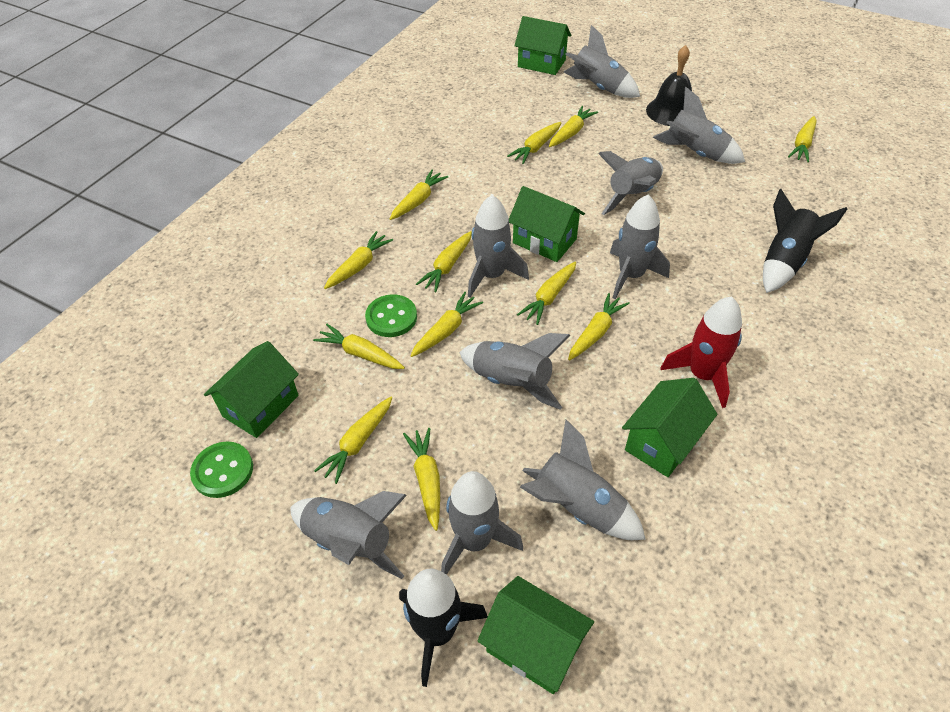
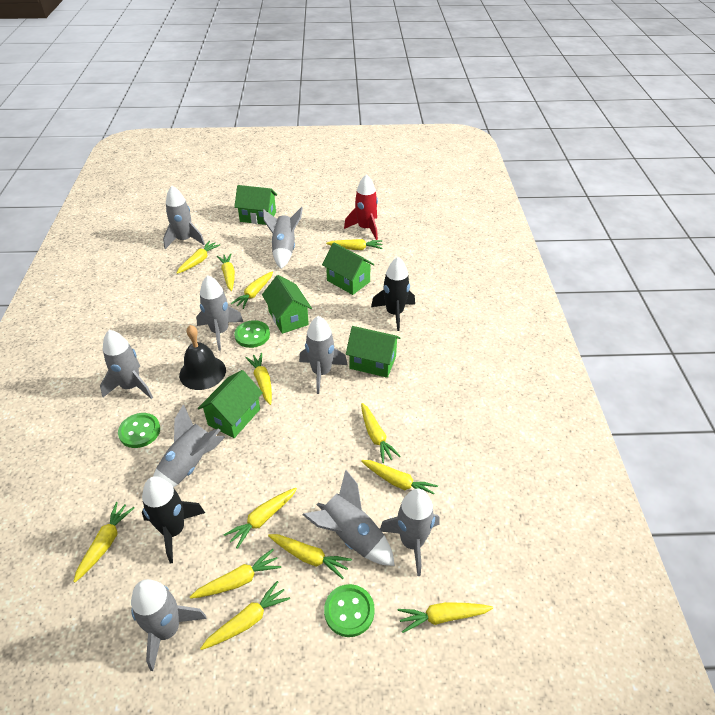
green button: [190,441,253,498] [365,294,417,337] = 2 -> [118,413,160,448] [234,320,270,348] [324,584,375,637] = 3
yellow carrot: [313,324,405,369] [314,397,392,484] [324,231,393,289] [390,170,448,220] [403,428,440,531] [410,292,483,357] [416,231,472,292] [507,122,562,164] [517,261,576,325] [549,106,598,147] [568,293,630,360] [788,116,816,162] = 12 -> [73,502,134,582] [177,241,220,274] [190,549,281,599] [200,581,290,650] [217,254,235,291] [224,488,297,549] [231,271,273,309] [245,353,272,405] [268,534,352,579] [326,239,382,250] [361,403,401,463] [361,460,438,494] [397,602,493,633] = 13

